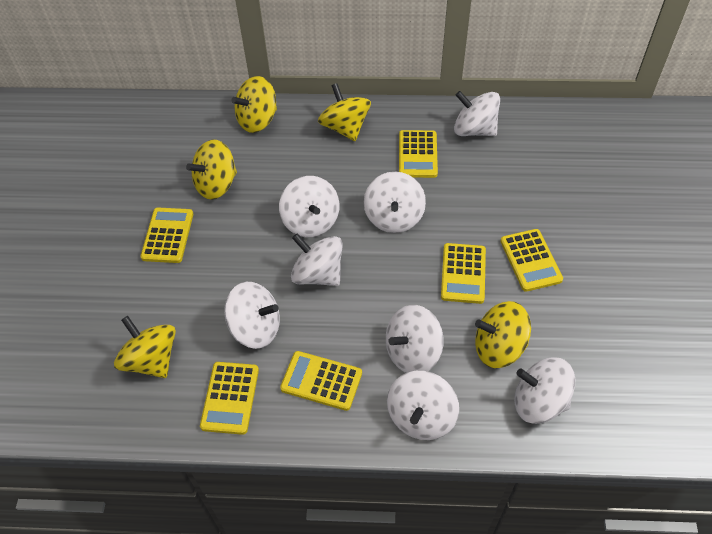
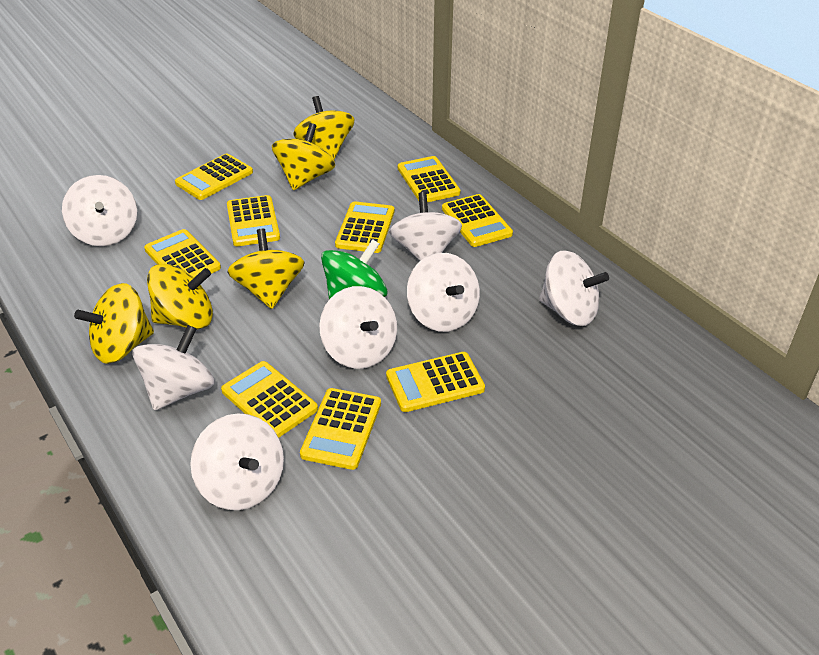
green spinning top: none = 0 -> [321,239,387,299] = 1
white spinning top: [224,282,280,349] [279,176,340,237] [291,233,343,286] [364,172,426,233] [386,305,443,373] [387,371,459,440] [454,91,500,136] [514,357,575,424] = 8 -> [62,175,137,246] [132,325,215,411] [190,413,284,510] [320,286,397,369] [389,192,462,261] [407,253,480,332] [539,250,609,326] = 7
yellow calculator: [140,208,193,263] [200,362,259,435] [280,351,362,411] [399,130,438,178] [441,243,486,304] [500,229,563,292] = 6 -> [144,229,221,278] [175,153,253,200] [221,361,318,438] [227,195,280,246] [300,388,381,470] [335,201,394,253] [386,352,485,412] [398,156,460,202] [442,194,513,247] = 9

